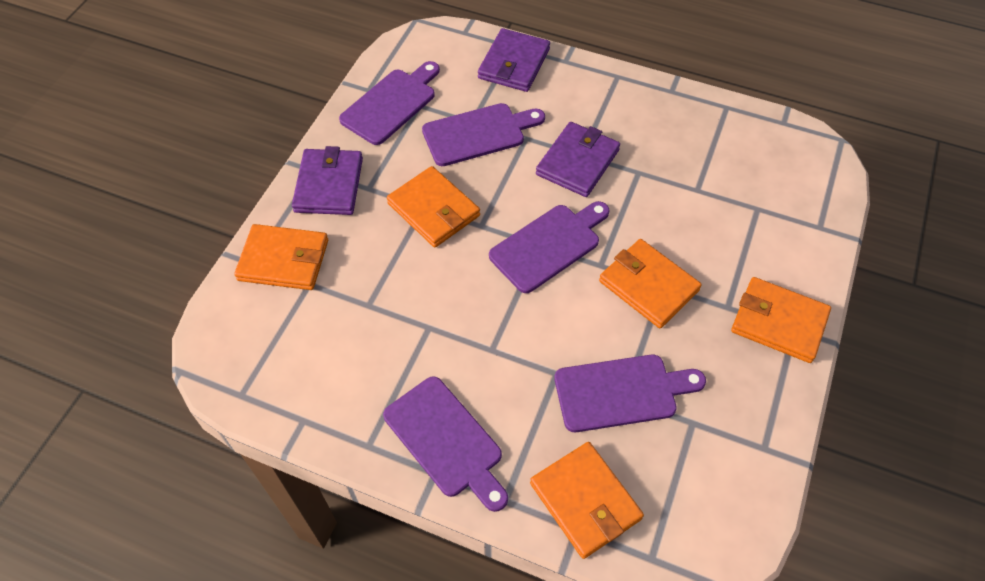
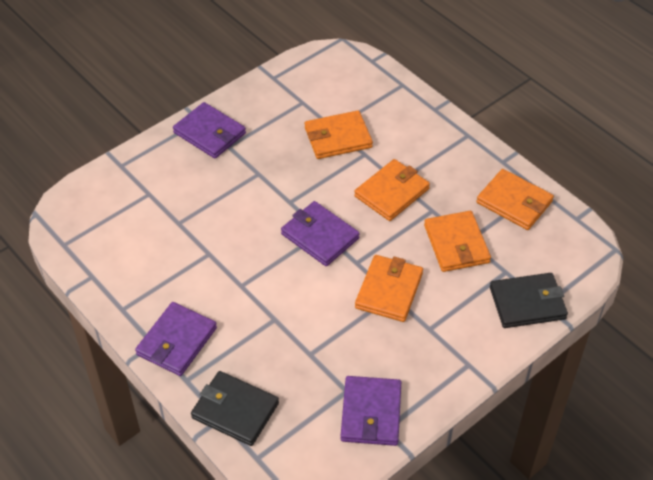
black wallet: none = 0 -> [191,371,279,446] [490,273,568,328] = 2
purple cutting board: [339,61,440,145] [383,376,508,512] [422,103,545,166] [489,201,610,293] [554,355,706,432] = 5 -> none = 0
purple wallet: [292,146,363,215] [478,28,550,92] [536,122,620,197] = 3 -> [135,302,217,376] [173,102,246,159] [281,201,360,266] [340,376,401,446] = 4

